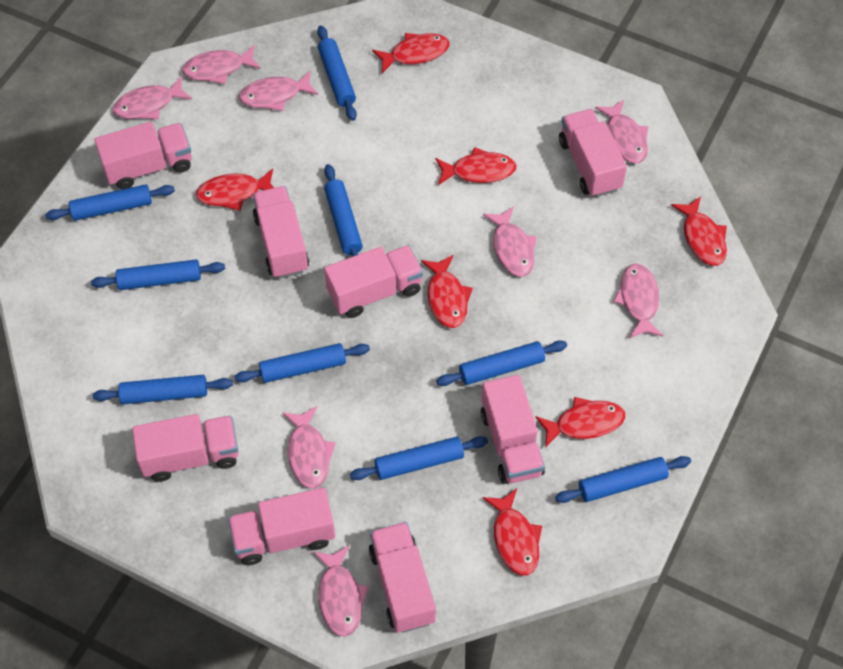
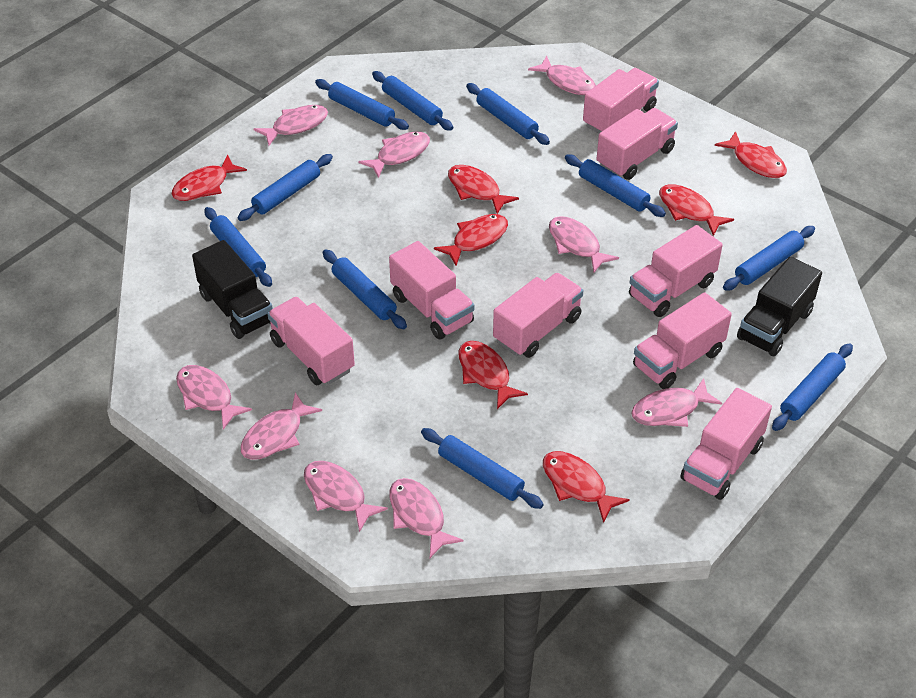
black truck: none = 0 -> [192,240,273,339] [737,256,822,356] = 2
blue rolling pin: [45,184,175,221] [91,260,225,290] [93,375,233,404] [234,343,370,383] [317,26,357,121] [324,164,363,257] [350,436,488,480] [436,340,567,386] [555,456,691,503] = 9 -> [204,207,272,287] [237,154,333,221] [315,79,409,130] [323,249,407,329] [372,71,453,130] [421,428,544,509] [466,83,550,145] [565,155,666,217] [723,226,815,291] [772,343,853,431] = 10
pink fish: [112,77,192,119] [182,45,261,84] [239,70,318,111] [282,406,336,488] [313,545,369,636] [483,206,537,277] [595,99,648,163] [613,264,663,338] = 8 -> [176,365,252,430] [240,392,322,460] [253,105,328,146] [304,461,388,532] [358,131,430,178] [389,478,464,558] [528,56,596,95] [549,216,619,272] [631,378,722,427] = 9

